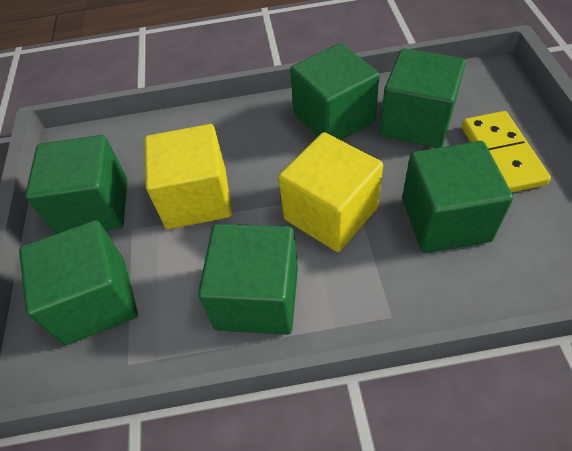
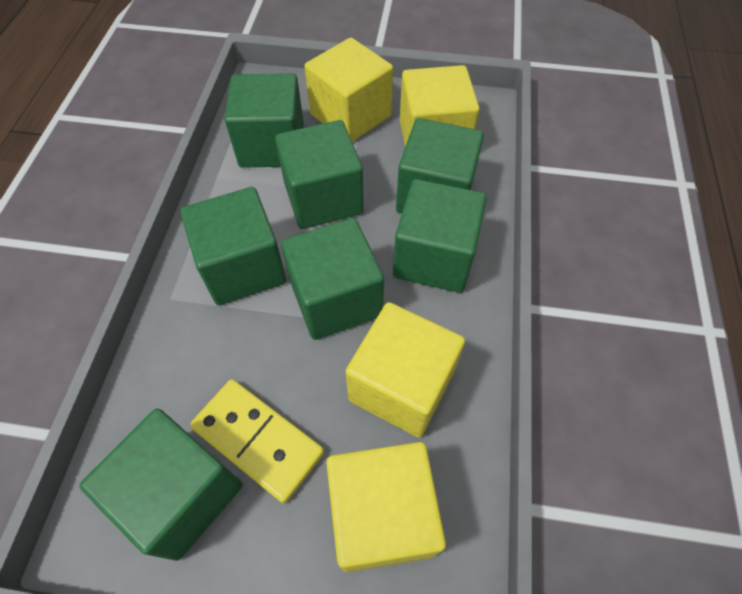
green cube: [19,220,138,345] [25,135,127,234] [198,224,298,335] [290,43,380,140] [380,48,466,148] [402,141,513,253] = 6 -> [79,409,242,561] [180,187,286,306] [224,73,304,168] [275,120,364,229] [281,218,384,340] [393,179,487,293] [396,118,484,213] = 7
yellow cube: [144,124,232,229] [278,132,383,252] = 2 -> [304,38,393,142] [326,442,446,572] [346,302,465,438] [400,65,480,147] = 4

